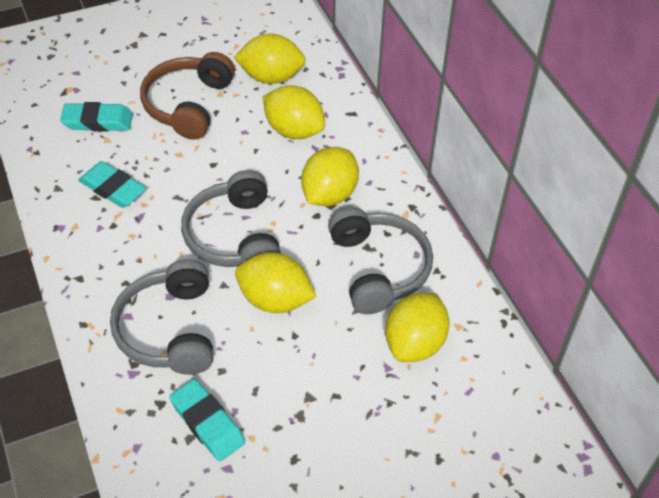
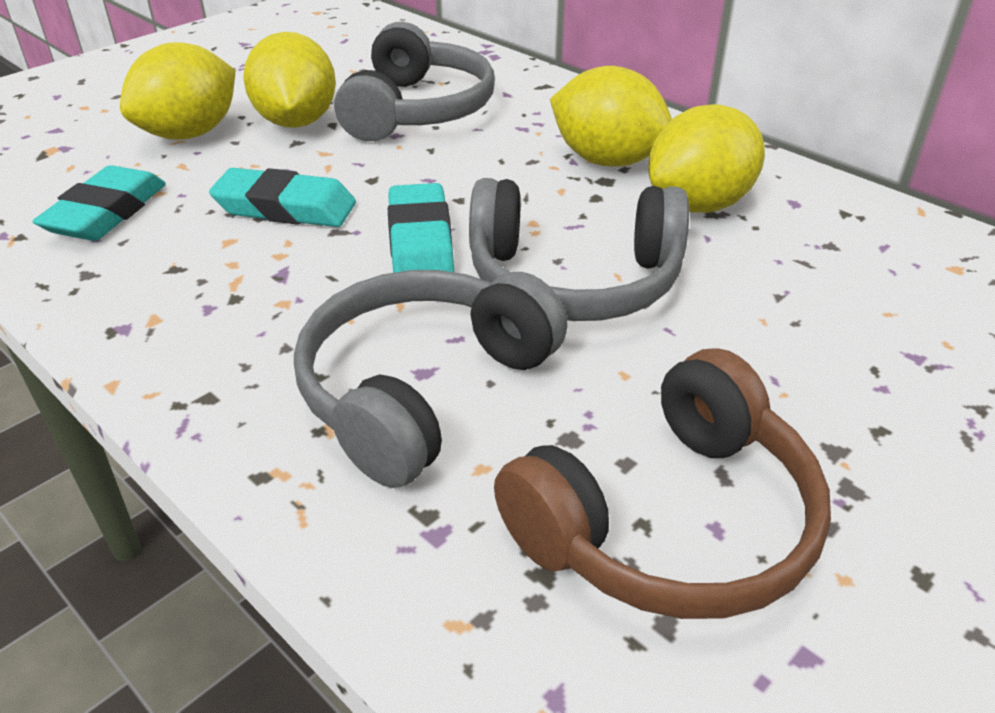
yellow lemon: [234,34,306,84] [235,252,316,313] [263,85,325,139] [301,147,359,206] [385,293,450,362] = 5 -> [120,42,235,140] [243,32,336,128] [550,66,672,167] [648,104,765,213] = 4

